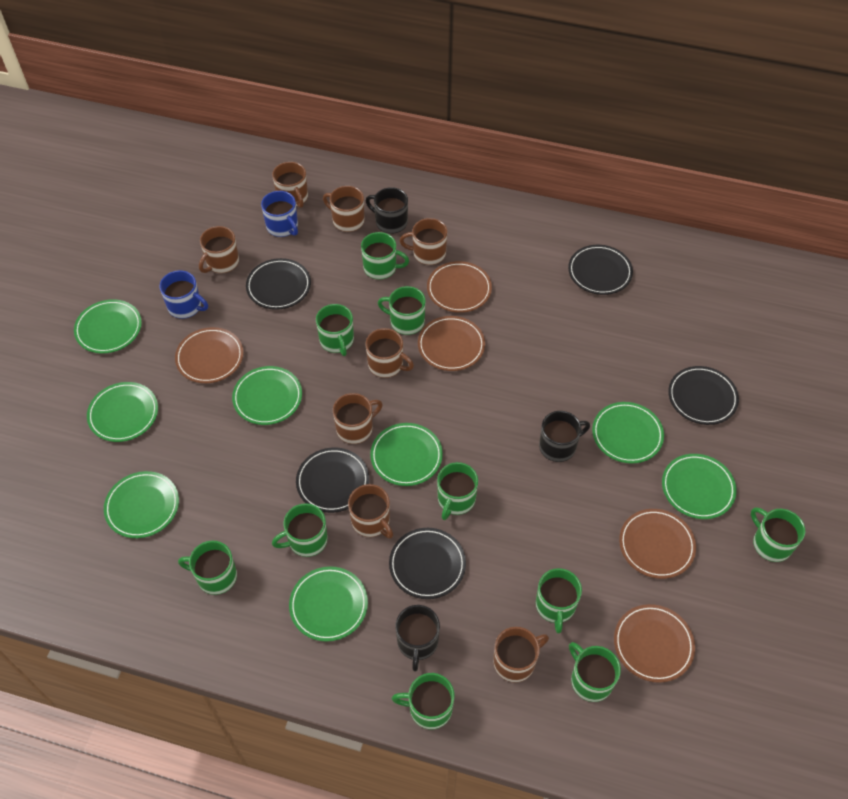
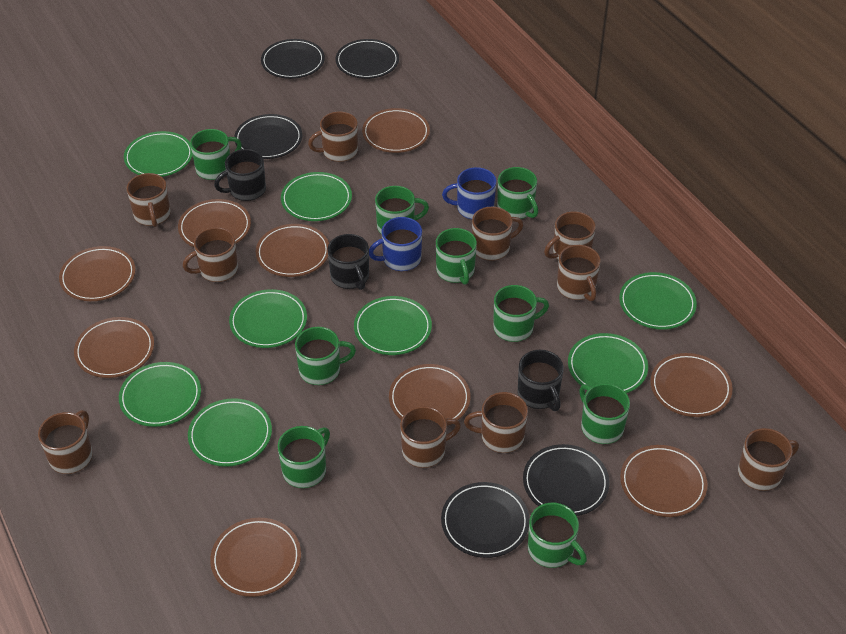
brown mug: [199,226,239,273] [272,162,308,208] [323,186,365,232] [333,393,383,444] [348,484,393,539] [366,328,414,378] [400,218,447,265] [493,627,549,683] = 8 -> [38,410,93,474] [127,173,171,227] [183,227,238,282] [308,111,358,162] [400,406,461,468] [464,392,528,453] [472,207,523,261] [544,211,596,261] [557,245,601,301] [738,428,799,491] = 10
brown plate: [175,327,243,383] [418,316,485,371] [427,261,492,313] [614,604,695,683] [619,509,696,579] = 5 -> [59,246,136,301] [74,317,154,378] [178,199,251,247] [210,518,301,597] [256,224,329,277] [362,108,430,153] [389,364,471,426] [620,445,708,517] [650,353,733,417] = 9
green mug: [178,541,237,595] [272,503,328,557] [316,304,354,356] [361,232,409,279] [378,286,425,335] [392,673,455,729] [437,462,478,520] [536,568,582,634] [569,642,621,702] [751,507,805,562] = 10 -> [190,129,242,180] [278,426,330,488] [295,327,356,385] [375,186,429,234] [436,228,477,285] [493,285,549,342] [497,167,538,219] [528,503,587,568] [579,383,630,444] = 9

